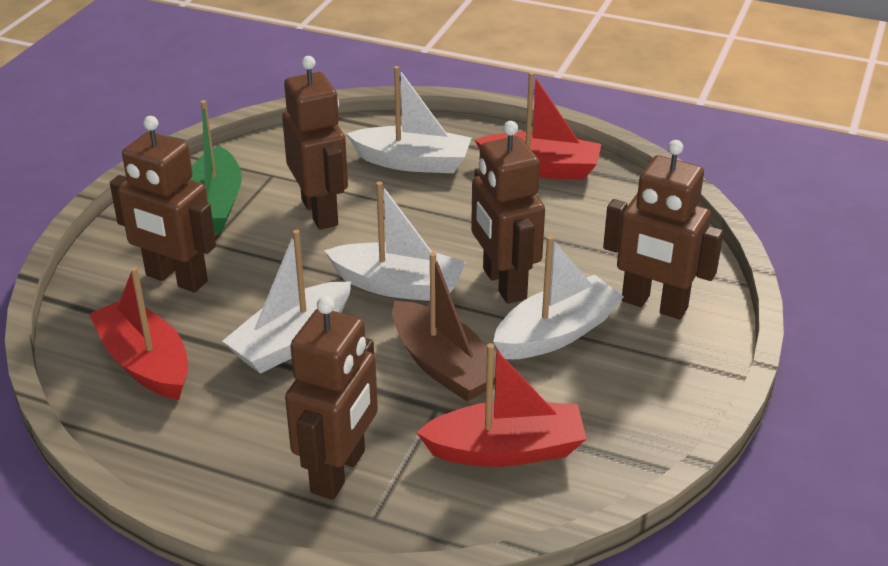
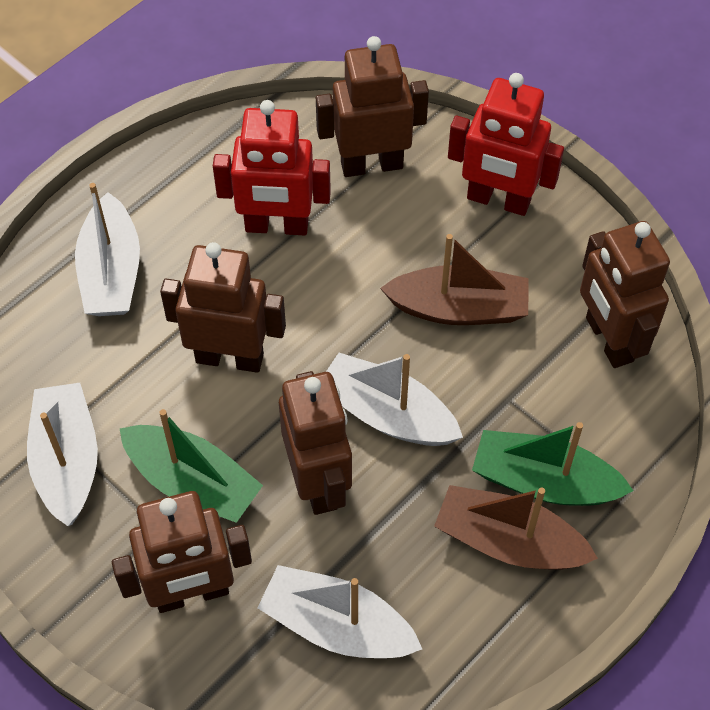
brown boat: [392,252,496,401] = 1 -> [380,234,529,325] [434,485,598,570] = 2
green boat: [190,100,242,233] = 1 -> [120,409,263,523] [472,422,633,506] = 2
red boat: [89,267,188,400] [416,343,587,467] [475,72,601,180] = 3 -> none = 0
red robot: none = 0 -> [213,100,331,236] [448,73,564,216] = 2

